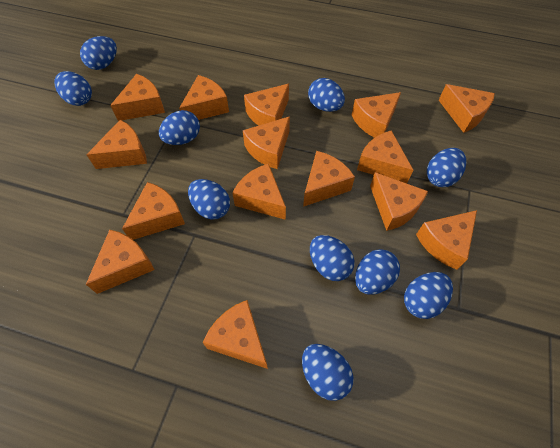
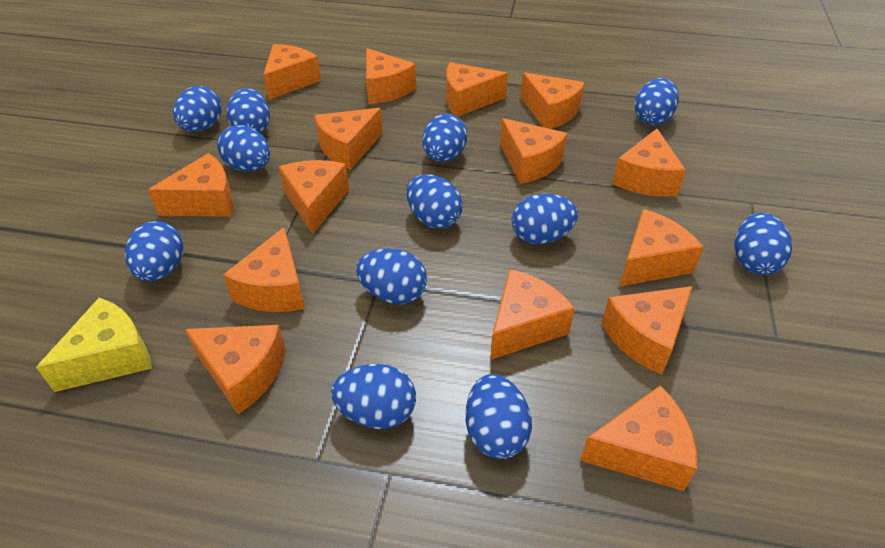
blue egg: [54,71,92,106] [80,36,117,70] [159,110,200,145] [188,179,230,220] [302,344,353,401] [308,78,345,112] [310,235,355,281] [355,249,400,295] [404,272,453,319] [427,148,466,187] = 10 -> [125,221,183,281] [173,86,222,132] [217,125,270,172] [226,88,270,134] [331,364,416,429] [356,248,427,304] [407,174,463,229] [423,114,467,162] [466,374,532,459] [512,194,578,244] [634,78,679,125] [735,213,792,275] = 12
yellow cheese: none = 0 -> [36,298,152,392] = 1

